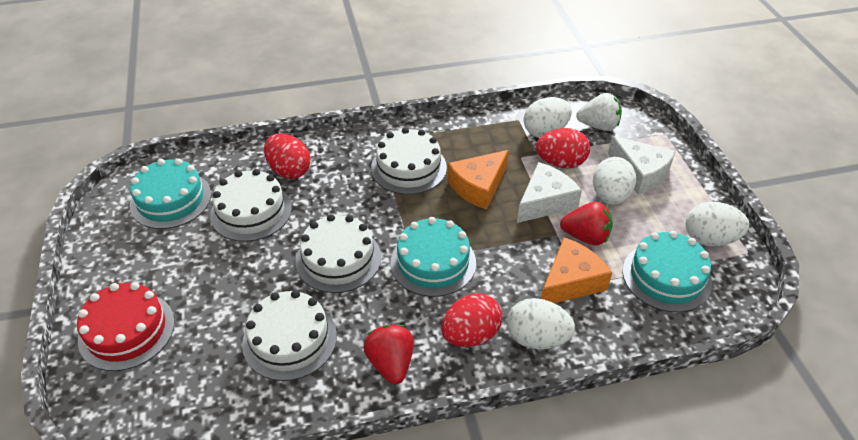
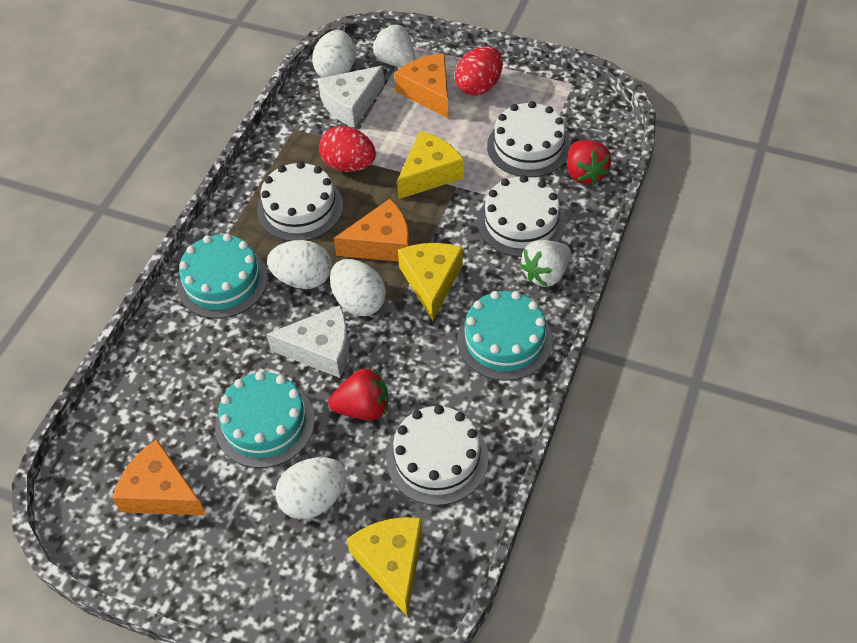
orange cheese: [448,150,509,210] [541,237,612,303] = 2 -> [112,439,206,515] [334,199,410,262] [394,54,449,119] = 3
red cake: [77,282,175,371] = 1 -> none = 0
red egg: [264,133,311,179] [441,293,502,347] [536,128,590,168] = 3 -> [319,126,376,172] [455,46,503,96] = 2
white strawberry: [576,93,622,131] = 1 -> [372,24,415,67] [520,240,571,287] = 2
yellow cheese: none = 0 -> [347,517,423,617] [397,131,464,199] [398,243,463,321] = 3

